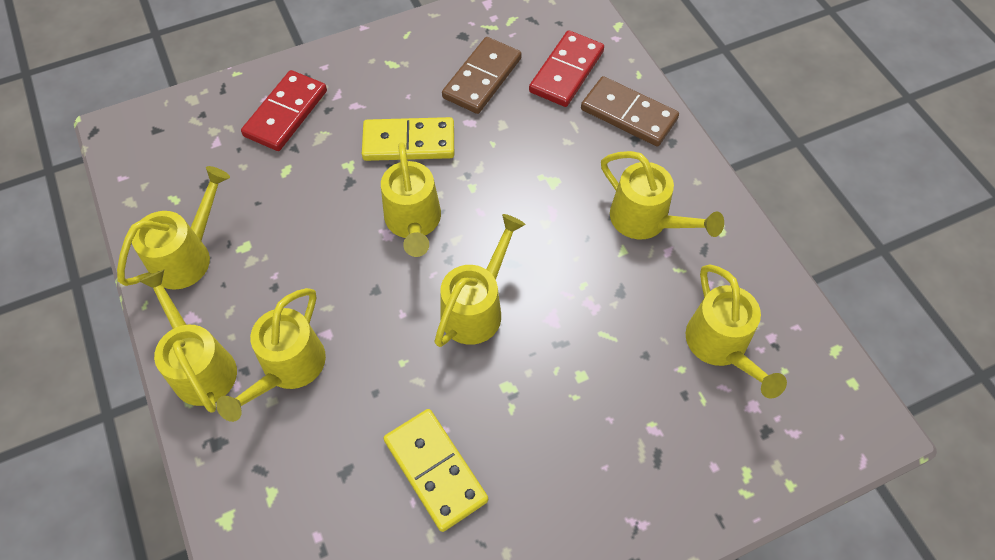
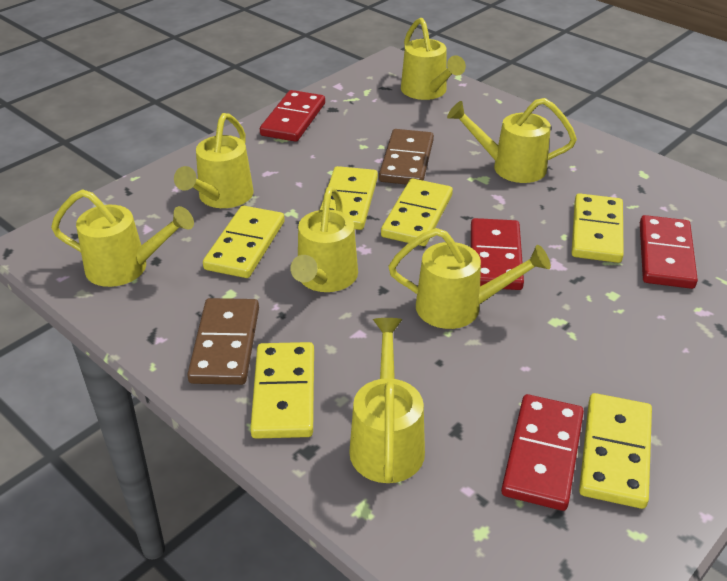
red domino: [241,70,327,151] [529,30,604,107] = 2 -> [260,90,325,142] [471,218,524,290] [501,394,584,511] [640,215,698,289] = 4
yellow domino: [362,117,454,161] [384,409,488,532] = 2 -> [203,206,285,278] [250,342,314,439] [320,166,378,230] [381,179,453,246] [571,193,624,263] [579,393,652,509] = 6

